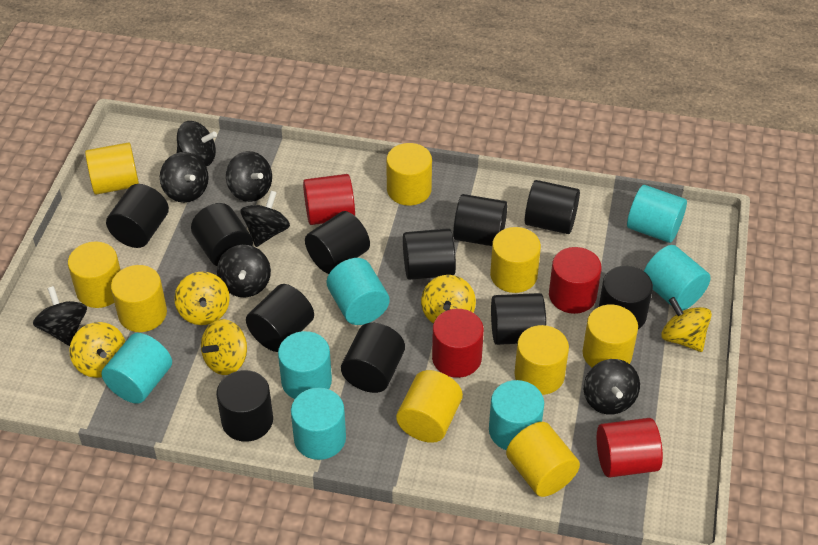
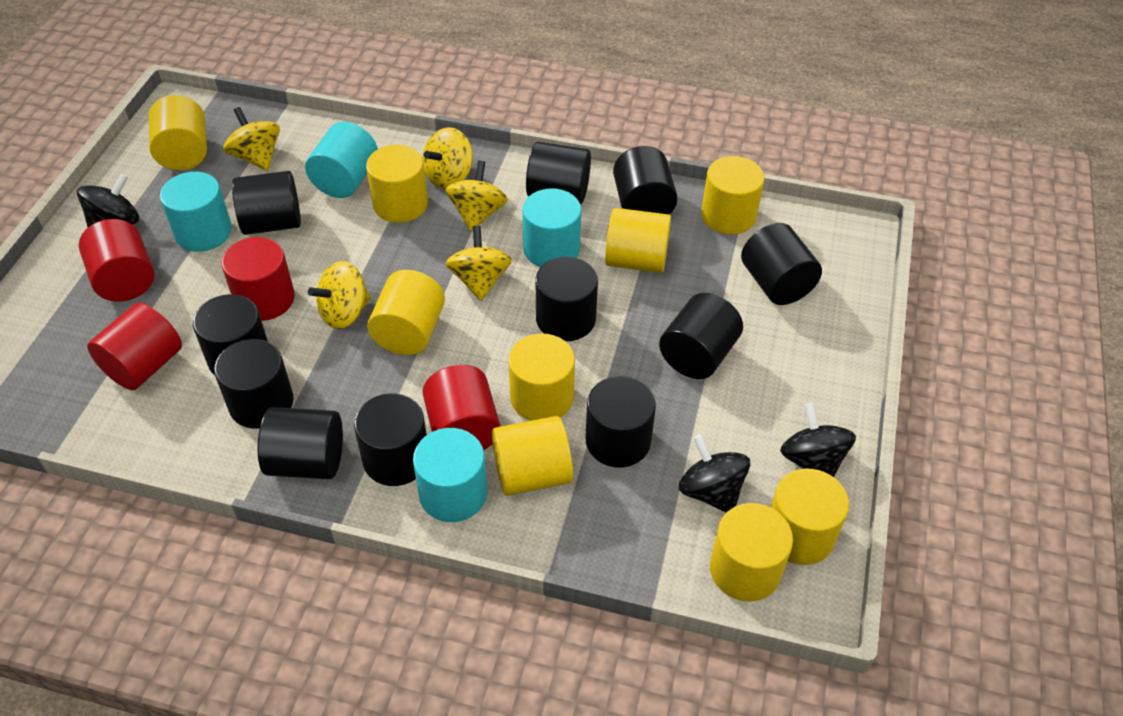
black spinning top: [33,286,87,346] [160,152,209,203] [177,121,217,166] [217,245,271,297] [226,151,272,202] [240,191,290,247] [584,359,640,415] = 7 -> [77,173,139,227] [679,435,750,512] [780,403,856,477] = 3
turquoise cylinder: [101,333,172,404] [278,331,332,399] [291,388,346,460] [327,258,390,325] [489,380,544,450] [627,185,687,243] [644,245,711,311] = 7 -> [160,172,232,252] [305,122,378,198] [413,428,487,522] [522,188,581,267] = 4

